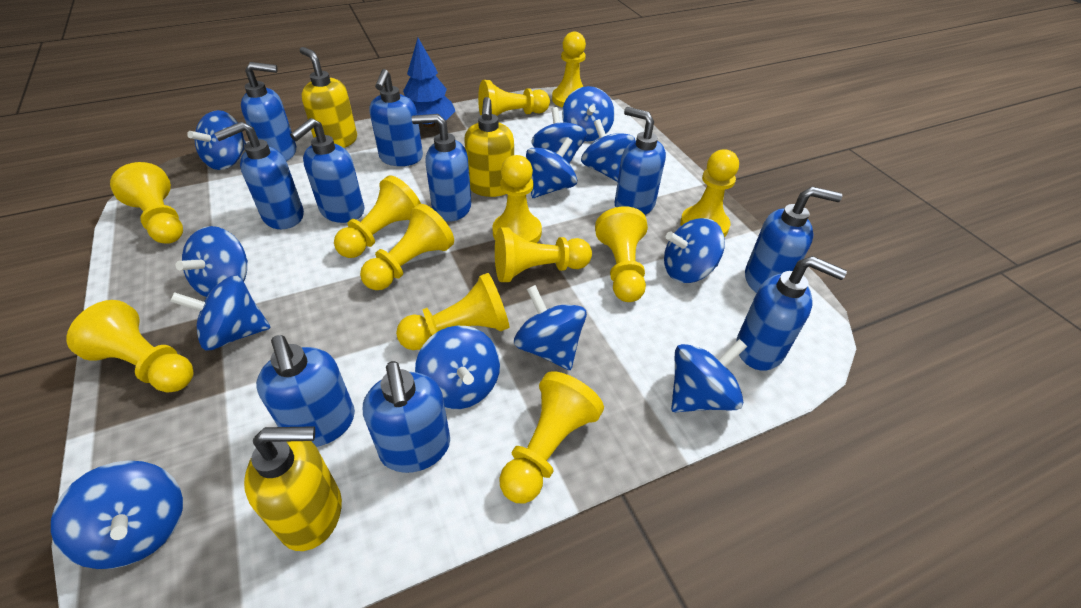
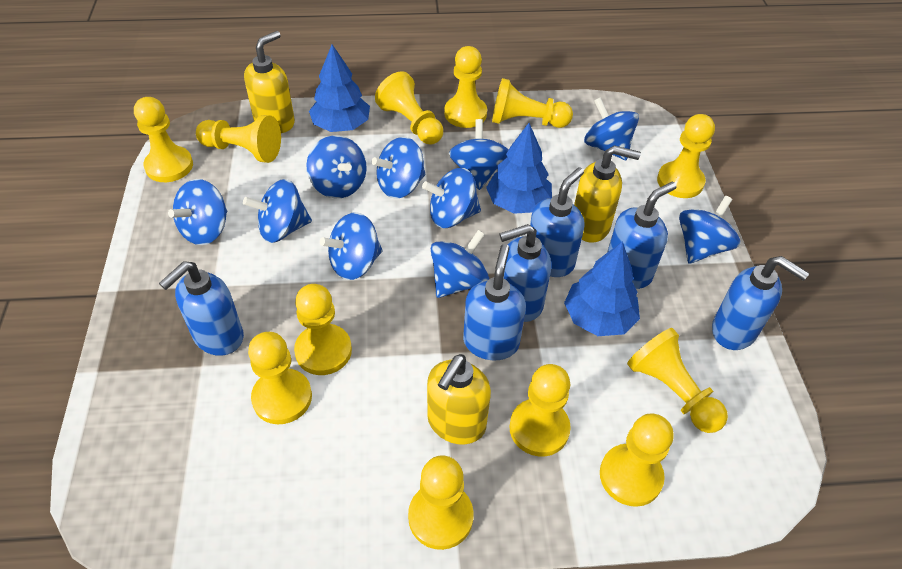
blue soap dispenser: [214,122,304,229] [241,62,296,161] [256,335,355,447] [290,118,365,223] [363,361,450,473] [369,69,423,166] [412,114,472,222] [615,107,666,215] [736,256,847,371] [745,187,842,293] = 10 -> [159,261,244,356] [463,244,526,360] [500,224,551,322] [530,167,584,277] [607,182,677,289] [712,256,809,350] = 6
blue spinning top: [51,460,183,569] [170,275,271,351] [176,226,248,297] [187,110,246,170] [415,326,500,409] [514,285,587,370] [526,137,577,198] [531,107,587,164] [562,86,615,141] [581,119,635,182] [664,218,725,283] [671,339,747,412] = 12 -> [168,179,227,245] [243,179,312,243] [306,136,367,198] [320,212,383,280] [372,137,425,199] [422,168,481,228] [431,230,489,298] [449,119,508,190] [584,97,639,160] [679,196,740,264] = 10
blue tree: [403,38,455,127] = 1 -> [309,44,370,132] [486,123,552,214] [564,241,640,336] = 3

